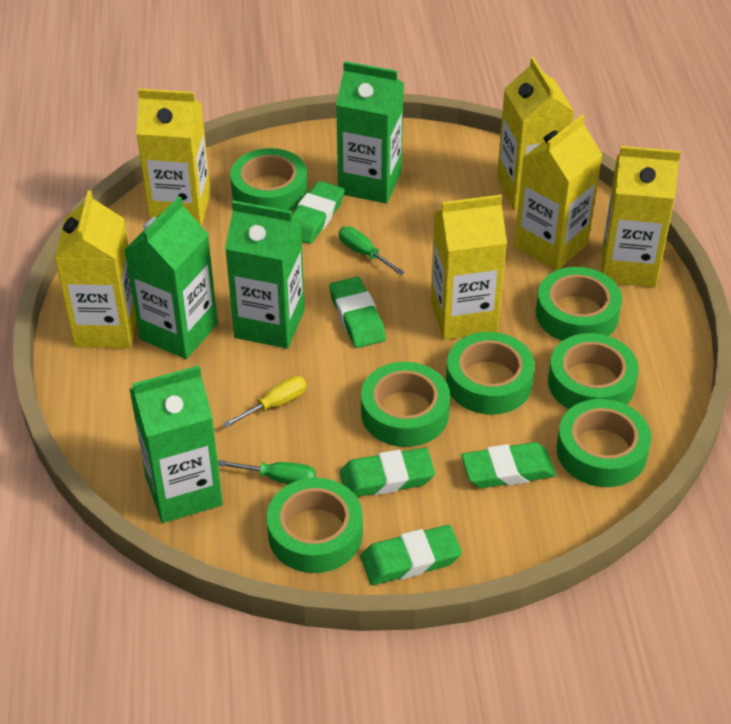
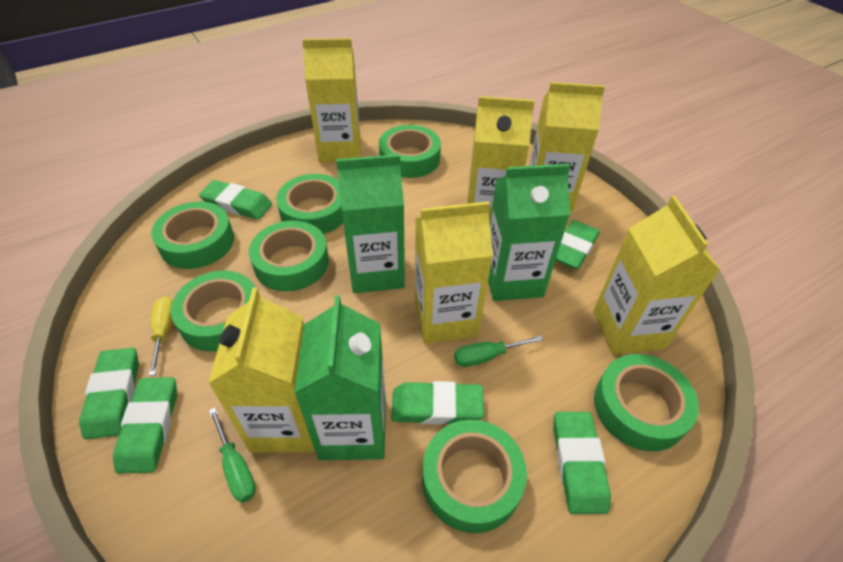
green carton: [125,197,218,359] [129,366,223,523] [225,201,305,349] [336,61,404,204] = 4 -> [294,295,386,460] [336,154,405,293] [488,164,570,301] = 3
green eraser: [292,181,345,244] [329,277,386,348] [340,448,435,497] [361,525,462,585] [461,442,556,488] = 5 -> [79,348,139,439] [113,377,177,474] [199,180,272,220] [391,381,484,425] [553,412,611,514] [555,220,600,270] = 6

